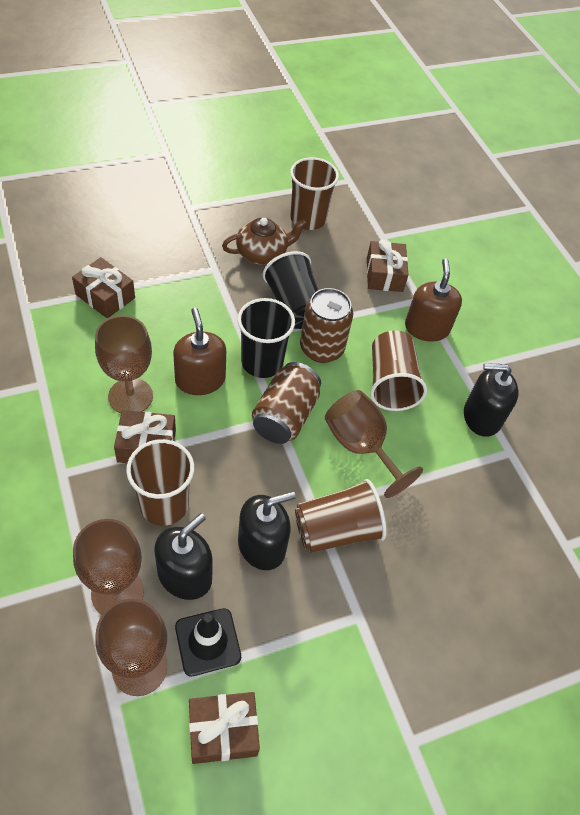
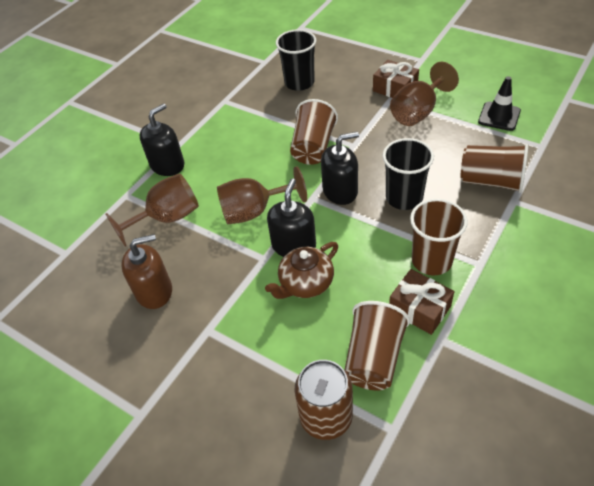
brown can: [252,362,321,444] [300,288,353,363] = 2 -> [295,360,353,440] = 1
brown gift: [72,257,135,318] [114,410,176,463] [189,692,260,764] [367,240,408,292] = 4 -> [373,60,419,98] [389,269,455,335] = 2
brown goblet: [73,519,144,614] [95,315,153,413] [95,599,167,696] [325,390,423,498] = 4 -> [106,174,199,247] [217,166,307,224] [390,62,459,126] = 3
brown soap dispenser: [173,308,226,395] [405,258,462,342] = 2 -> [121,234,172,309] = 1

